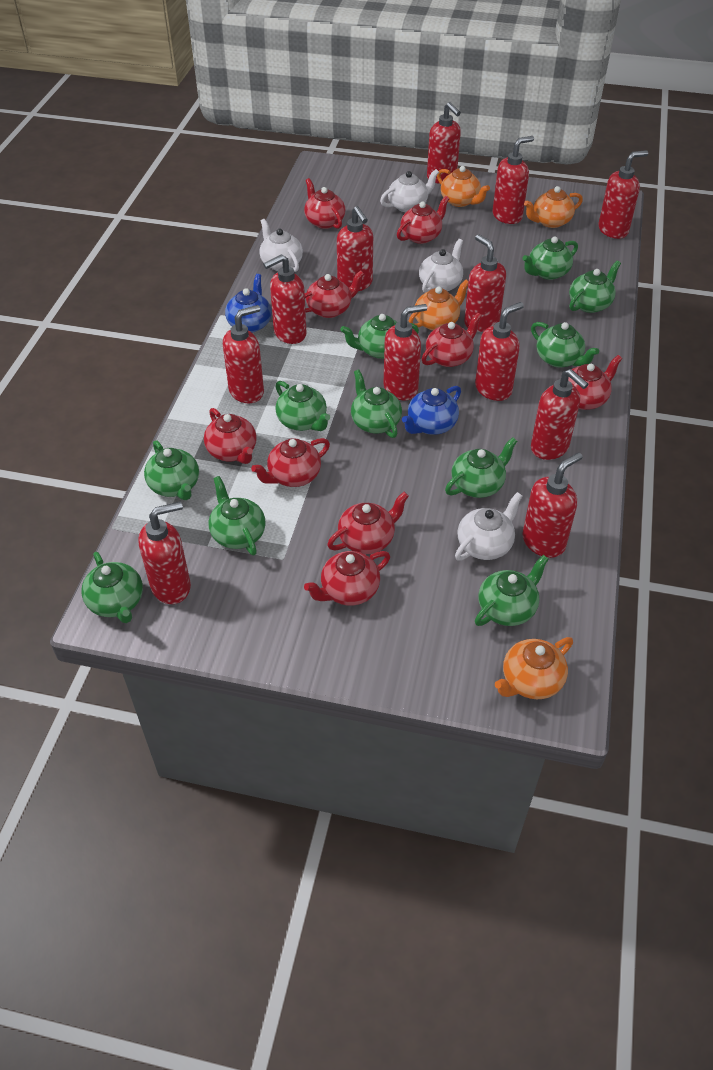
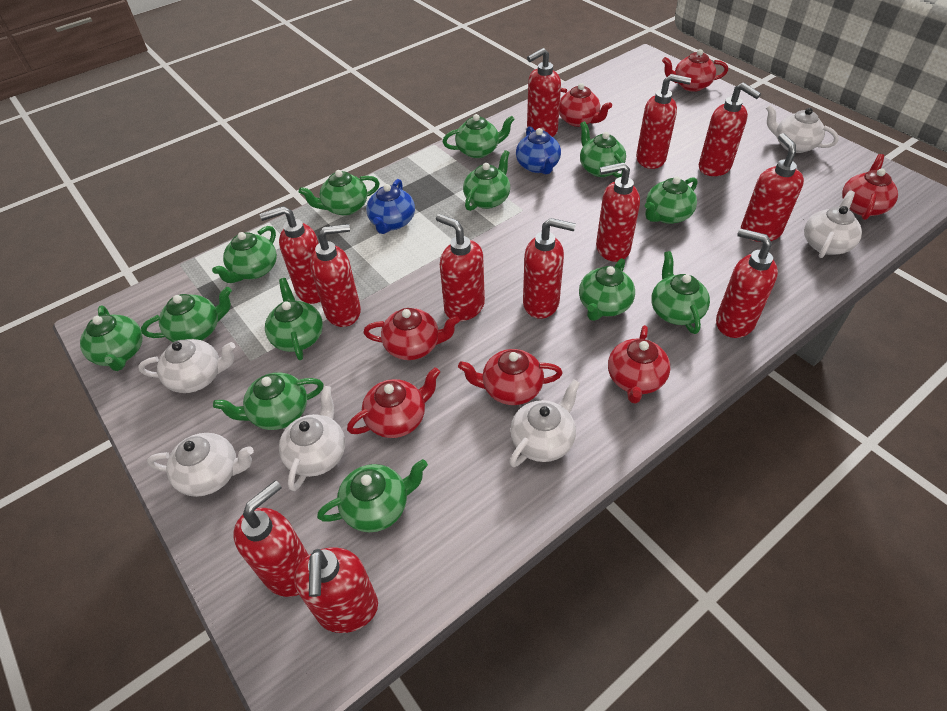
green teapot: [81,552,143,623] [144,440,199,500] [208,476,266,555] [275,381,330,431] [340,314,419,359] [351,369,402,438] [445,437,517,498] [475,555,549,626] [522,237,578,280] [531,322,599,368] [569,261,621,313] = 11 -> [80,306,143,371] [141,287,232,342] [212,226,277,283] [213,372,324,430] [265,278,323,360] [299,170,380,216] [317,459,428,532] [443,114,515,158] [463,150,510,211] [579,258,635,321] [580,121,626,178] [645,176,697,224] [651,251,710,334] = 13
orange teapot: [408,280,468,331] [437,166,490,207] [495,637,573,699] [524,186,583,228] = 4 -> none = 0
red teapot: [204,408,257,464] [251,438,330,487] [304,178,345,229] [304,551,390,606] [305,271,364,318] [327,492,409,554] [397,196,449,244] [422,312,482,367] [568,355,622,410] = 9 -> [347,367,440,438] [363,308,460,360] [458,349,563,405] [559,83,612,127] [608,325,670,404] [662,49,728,92] [842,154,898,220] = 7
white teapot: [259,219,303,272] [380,169,439,212] [419,239,463,293] [455,492,522,561] = 4 -> [138,339,235,393] [147,433,254,497] [279,386,345,491] [509,380,580,467] [766,105,839,153] [804,191,862,258] = 6

